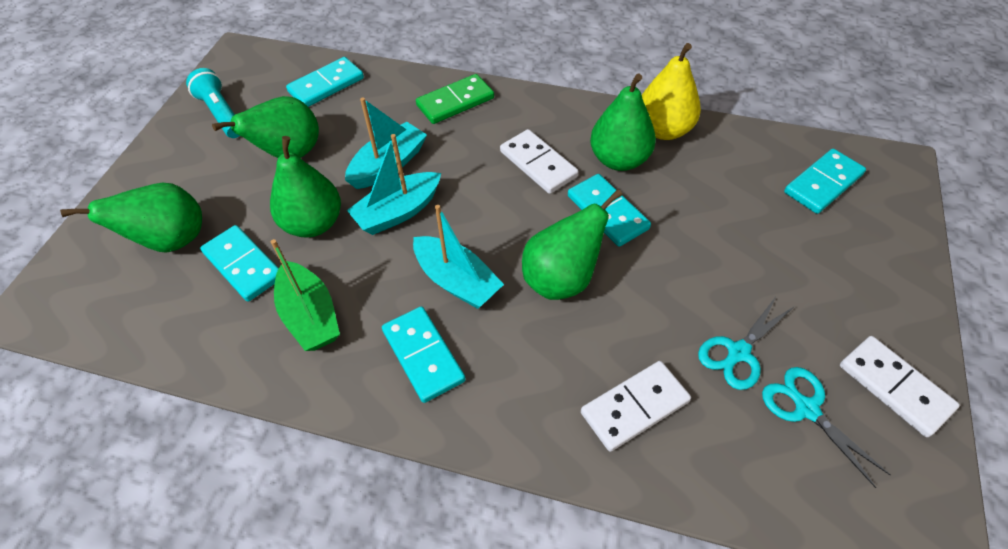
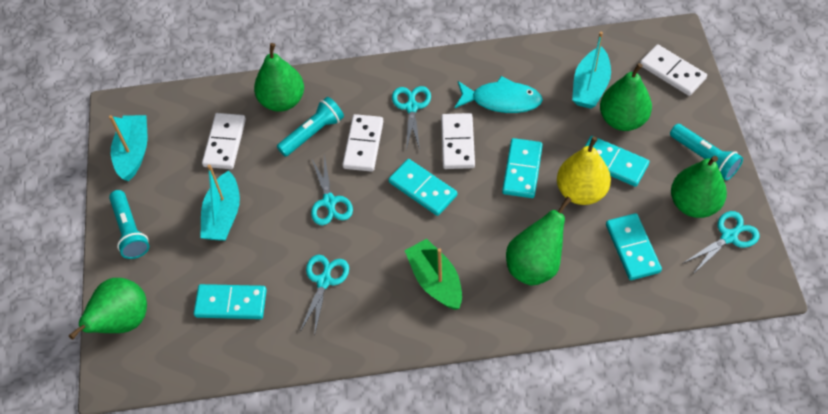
green domino: [416,74,494,124] = 1 -> none = 0
turquoise fish: none = 0 -> [455,76,543,113] = 1
turquoise flashlight: [186,68,240,138] = 1 -> [109,190,149,259] [277,97,344,157] [670,124,743,180] = 3
turquoise scissors: [698,295,795,390] [762,367,890,488] = 2 -> [300,255,349,336] [311,154,353,225] [392,86,431,150] [682,211,759,274] = 4
white domino: [500,129,579,194] [581,361,691,452] [840,336,960,437] = 3 -> [202,113,246,169] [342,114,383,172] [441,113,475,169] [640,44,707,96] = 4

